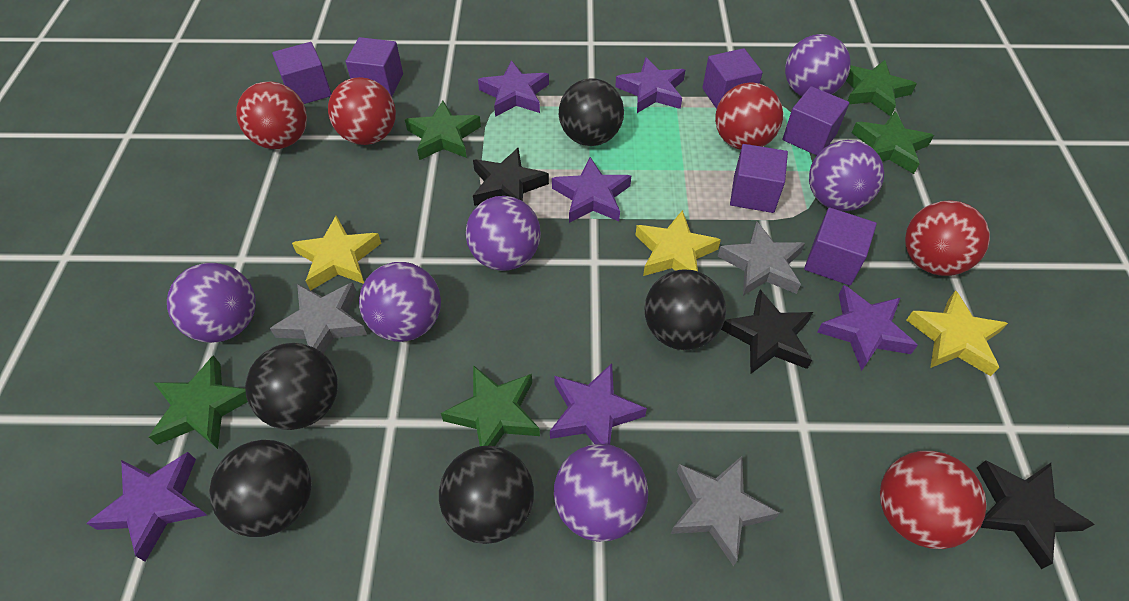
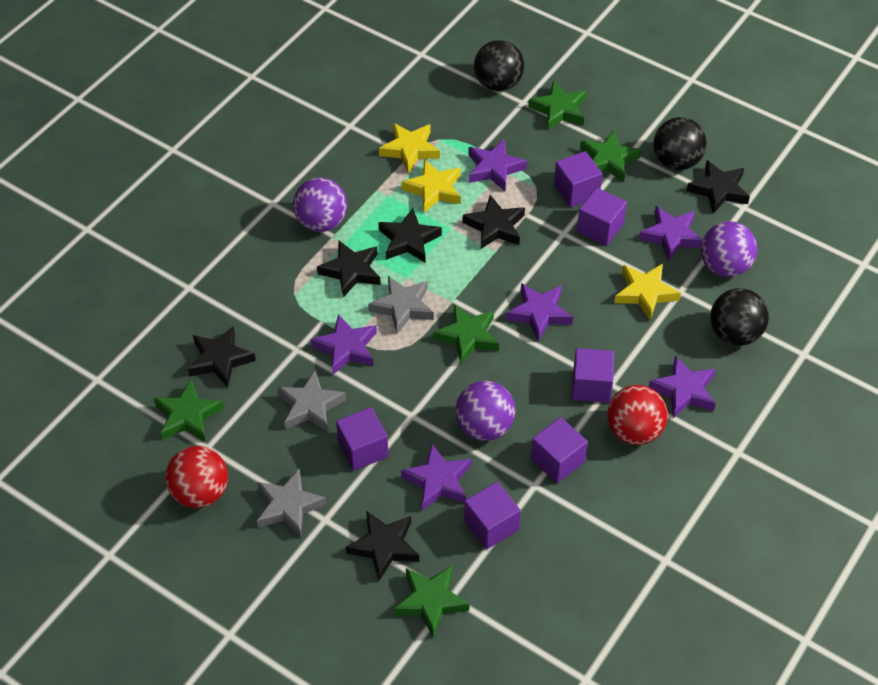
black ball: [209,440,312,537] [245,343,338,430] [439,446,534,544] [559,78,624,146] [644,270,726,350] = 5 -> [474,40,524,91] [653,117,707,170] [710,288,769,346] = 3
black star: [473,148,549,206] [721,290,813,374] [977,460,1095,569] = 3 -> [188,326,256,388] [317,240,381,297] [346,511,419,581] [378,208,442,263] [463,195,525,249] [687,160,750,213] = 6
purple ball: [167,263,256,343] [359,262,441,342] [466,196,541,271] [554,444,648,542] [785,34,851,96] [809,140,884,211] = 6 -> [293,177,347,232] [455,381,515,441] [701,221,757,277] = 3
red ball: [236,82,307,149] [328,77,396,145] [715,82,783,150] [880,451,987,549] [905,200,990,276] = 5 -> [165,446,228,508] [607,385,668,445] = 2

